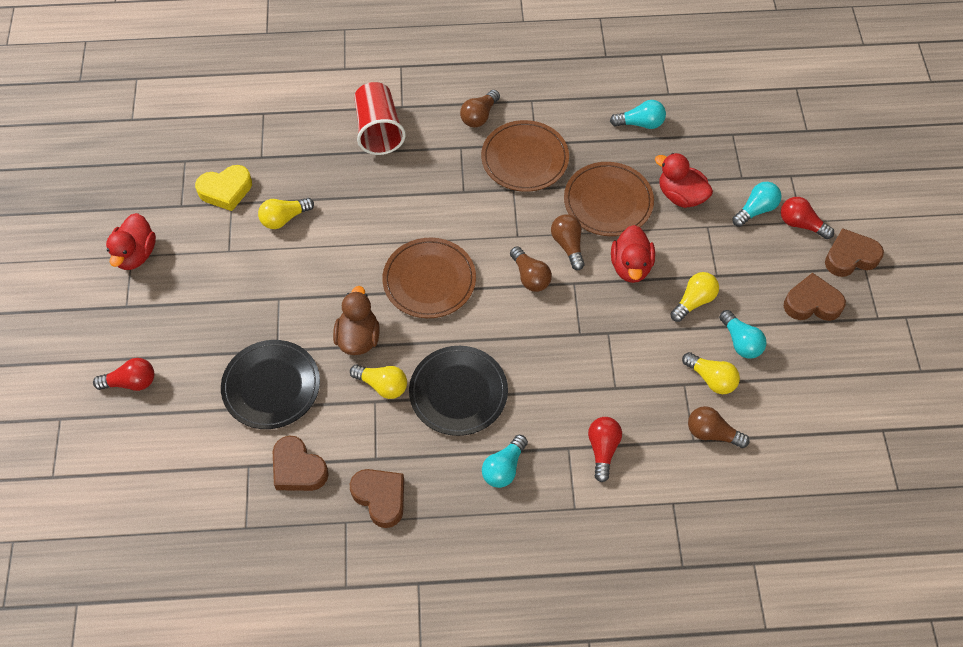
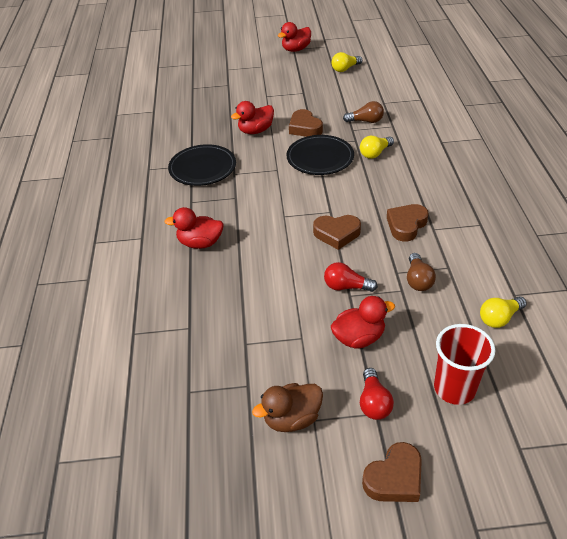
brown light bulb: [460,90,500,128] [510,246,552,292] [551,214,585,270] [688,406,750,448] = 4 -> [343,101,384,123] [407,253,436,291] = 2
brown plate: [382,237,476,318] [481,120,569,192] [564,162,654,236] = 3 -> none = 0
red duck: [106,213,156,270] [611,225,655,283] [655,153,713,208] = 3 -> [164,207,224,249] [231,101,274,134] [278,22,311,52] [331,296,395,348] = 4
red light bulb: [93,358,154,391] [588,417,622,482] [781,197,834,239] = 3 -> [324,262,378,292] [360,368,394,420] = 2
turquoise light bulb: [482,435,528,488] [610,100,666,129] [719,310,766,359] [732,182,782,227] = 4 -> none = 0
yellow heart: [195,165,252,211] = 1 -> none = 0
yellow light bulb: [258,198,314,229] [350,365,407,399] [670,272,719,322] [682,352,740,394] = 4 -> [331,52,362,72] [360,136,394,159] [480,296,527,328] = 3

